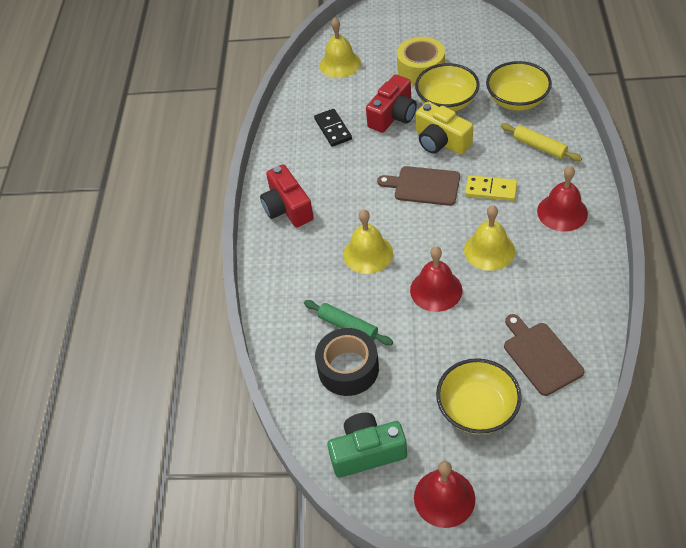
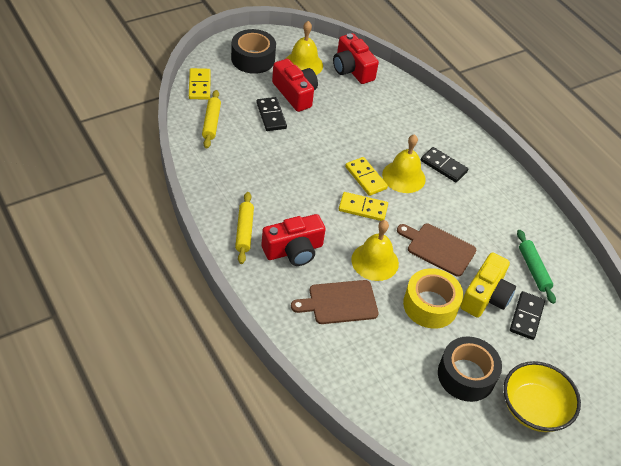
black domino: [314,109,352,147] = 1 -> [257,97,287,131] [421,147,468,182] [510,291,545,340] = 3
black tape: [315,328,379,396] = 1 -> [231,29,276,74] [438,336,502,402] = 2
green camera: [327,413,407,478] = 1 -> none = 0
red bell: [410,246,462,312] [414,461,475,528] [537,166,588,232] = 3 -> none = 0
red camera: [260,164,314,227] [366,74,417,133] = 2 -> [261,214,326,266] [272,59,318,112] [333,33,379,84] = 3
yellow bowl: [415,63,479,112] [436,358,522,434] [486,61,552,111] = 3 -> [503,361,581,432] = 1
yellow domino: [465,175,517,201] = 1 -> [189,68,211,100] [339,192,388,221] [345,157,388,196] = 3
yellow rolling pin: [501,123,582,162] = 1 -> [202,90,221,149] [235,192,254,264] = 2

